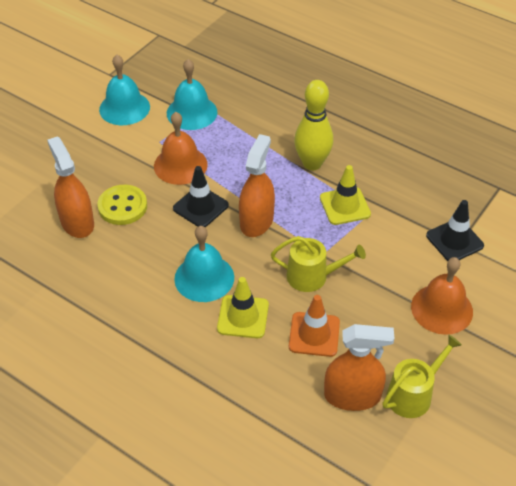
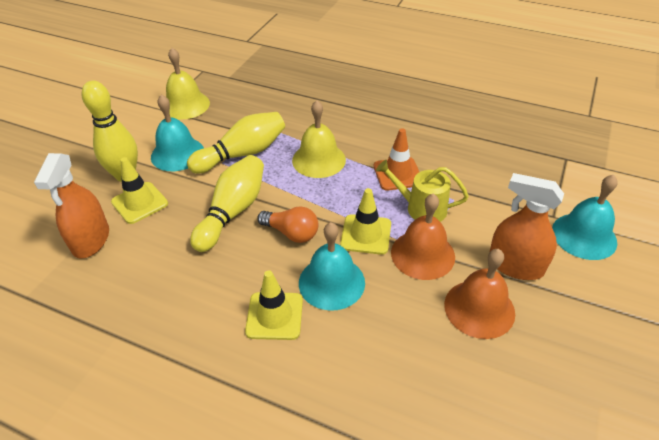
black traffic cone: [173,166,229,227] [426,200,484,261] = 2 -> none = 0
orange light bulb: none = 0 -> [257,206,318,243] = 1
orange spray bottle: [47,136,94,238] [239,134,275,237] [324,324,394,411] = 3 -> [34,153,109,259] [489,173,564,280] = 2
yellow bell: none = 0 -> [166,48,210,120] [292,100,346,178] = 2
yellow bowling pin: [294,80,333,170] = 1 -> [82,81,138,182] [187,112,285,174] [190,155,264,252] = 3
yellow button: [97,185,147,225] = 1 -> none = 0
yellow traffic cone: [217,277,269,338] [320,165,371,225] = 2 -> [111,157,168,224] [245,270,303,340] [340,188,391,255] = 3
yellow watering can: [271,236,366,292] [382,335,462,418] = 2 -> [376,160,469,222] = 1

